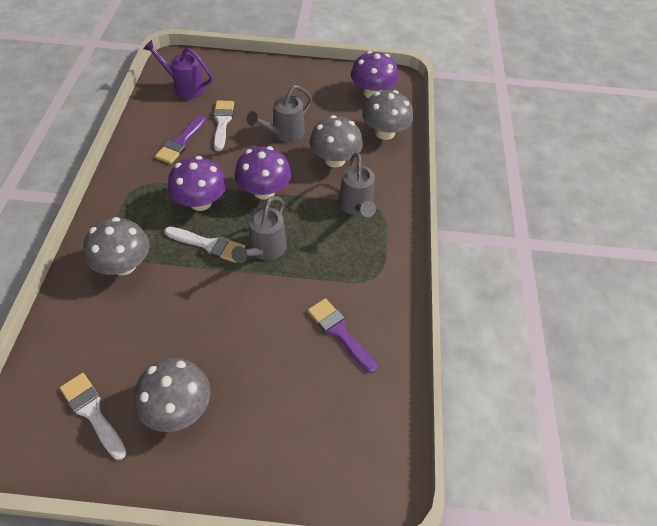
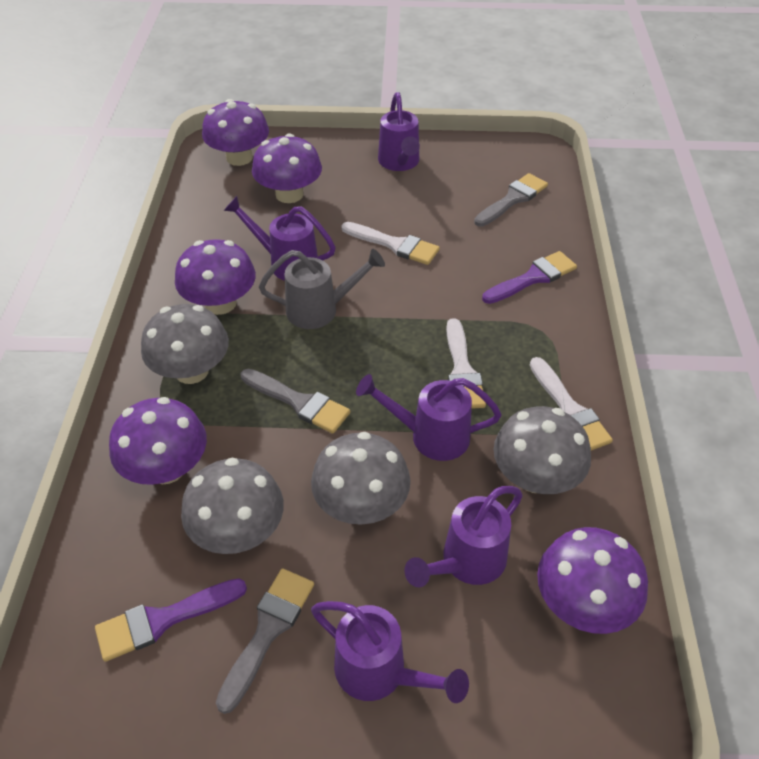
grey brush: none = 0 -> [216,568,314,714] [241,368,350,434] [474,173,548,227] = 3
grey watering can: [231,196,287,263] [247,85,312,142] [338,152,376,217] = 3 -> [259,249,385,329] = 1
purple mushroom: [168,156,226,211] [235,146,291,199] [351,51,399,98] = 3 -> [109,397,207,485] [175,239,256,315] [202,99,269,166] [252,133,322,203] [537,527,648,634] = 5
purple watering can: [143,40,213,99] = 1 -> [224,196,336,281] [311,601,469,703] [356,374,501,461] [378,92,420,171] [404,486,523,587] = 5

